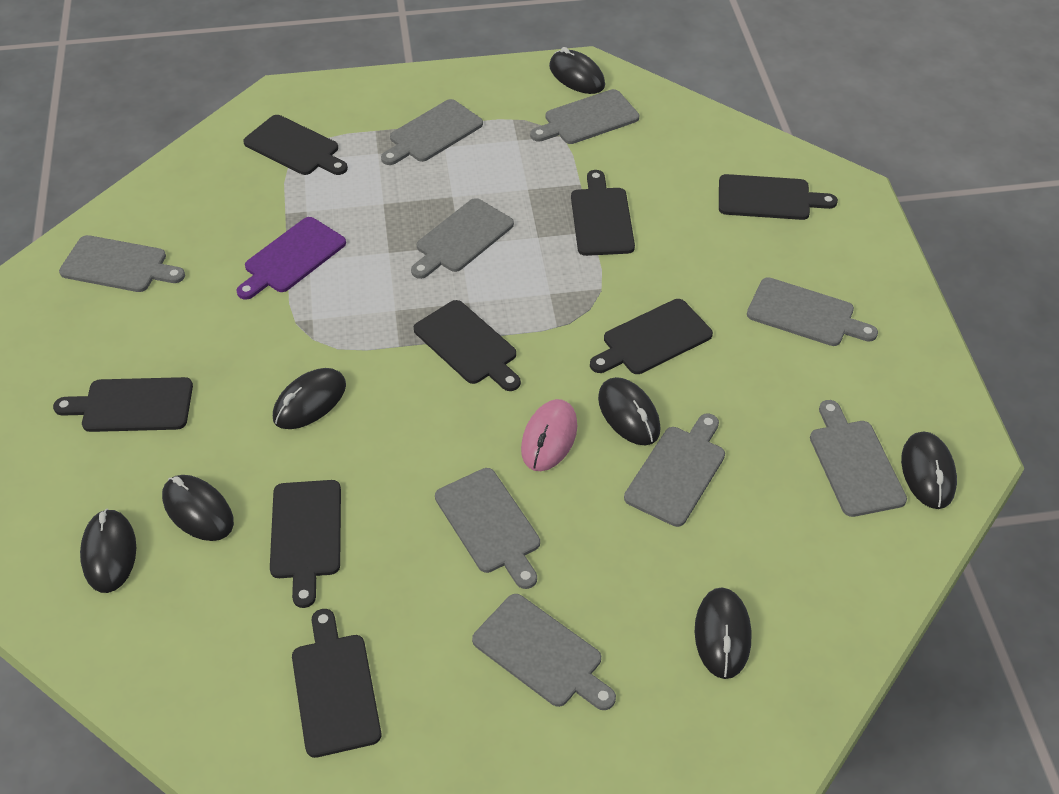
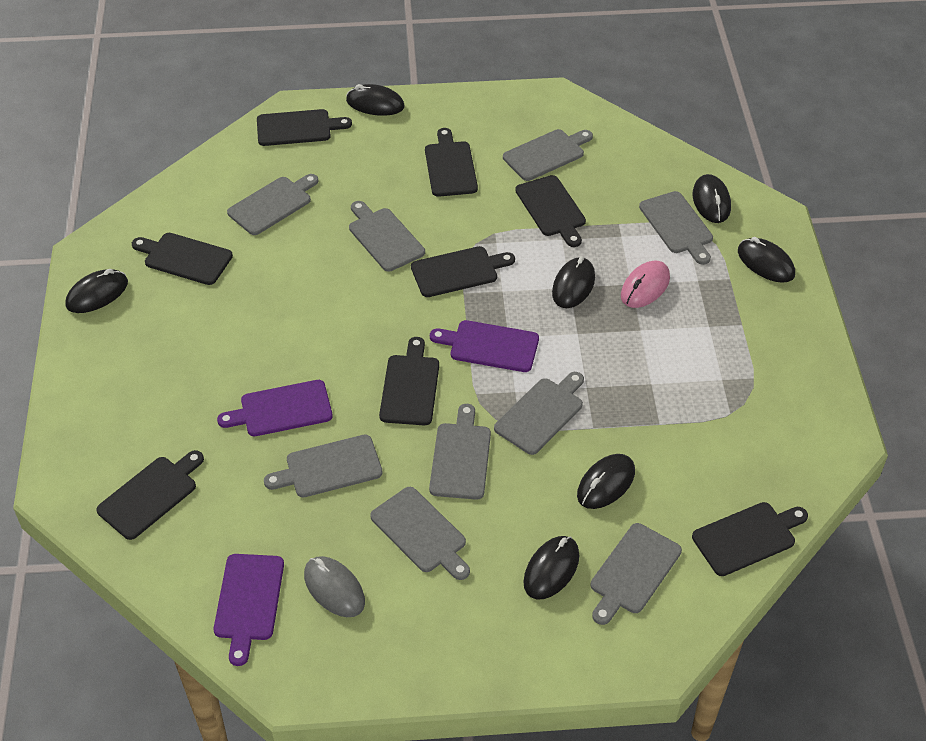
grey mouse: none = 0 -> [304,556,365,617] = 1
purple cutting board: [236,217,346,300] = 1 -> [214,554,284,666] [217,380,333,436] [430,320,539,372] = 3

